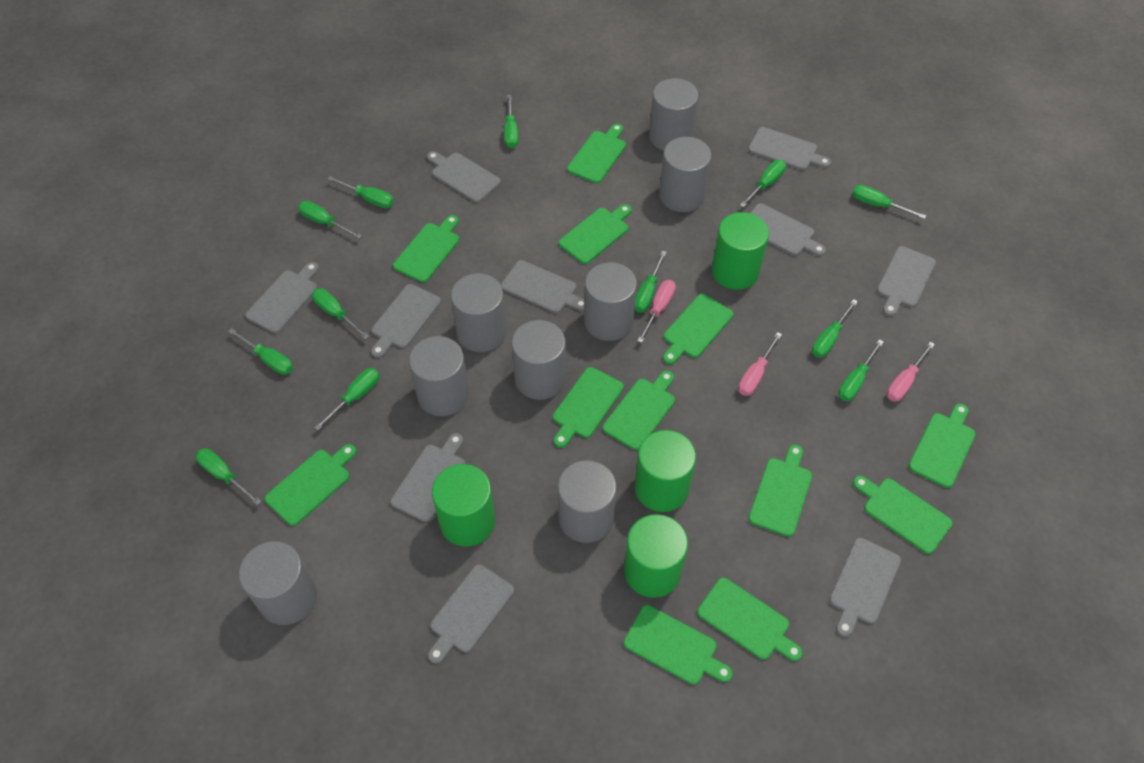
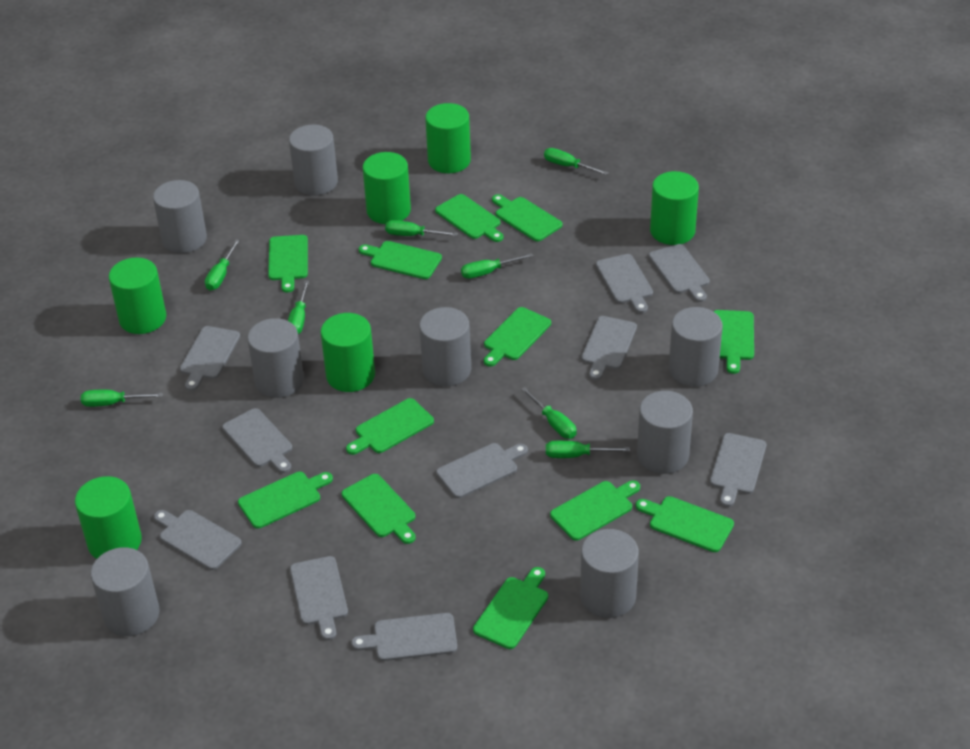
green cylinder: [432,464,495,546] [624,514,688,598] [634,430,696,512] [711,212,769,290] = 4 -> [75,476,142,559] [109,257,166,334] [321,313,375,392] [362,152,411,224] [425,103,471,173] [650,171,699,245] = 6
green screwdriver: [196,448,262,505] [228,328,293,375] [298,201,362,238] [312,288,369,339] [314,368,379,430] [328,176,394,208] [504,95,518,148] [635,251,667,313] [740,160,786,208] [812,299,858,358] [838,339,884,401] [852,185,926,219] = 12 -> [81,390,163,407] [205,239,240,291] [288,281,309,334] [385,220,458,236] [461,253,533,279] [521,387,577,439] [544,148,608,175] [546,441,630,458] = 8
pink screwdriver: [637,280,676,343] [738,332,782,396] [887,342,935,402] = 3 -> none = 0

